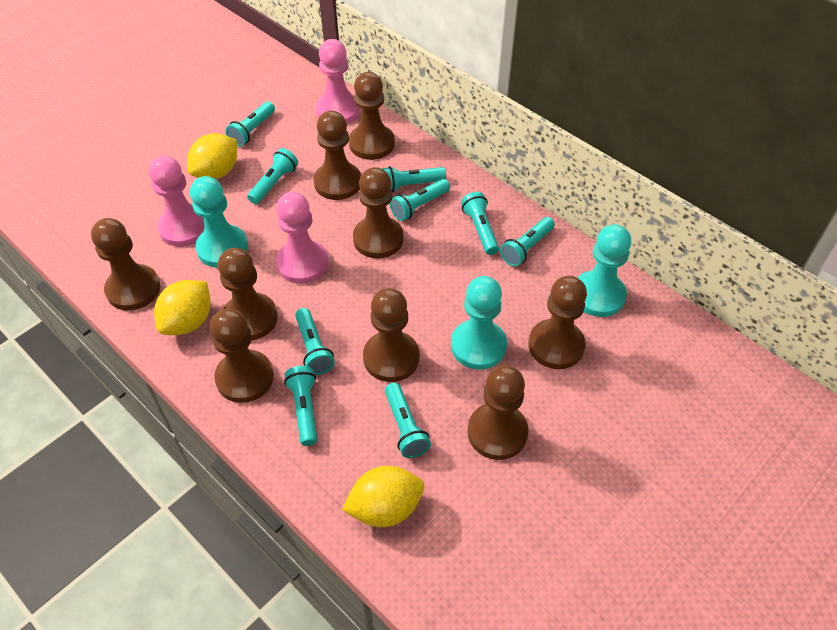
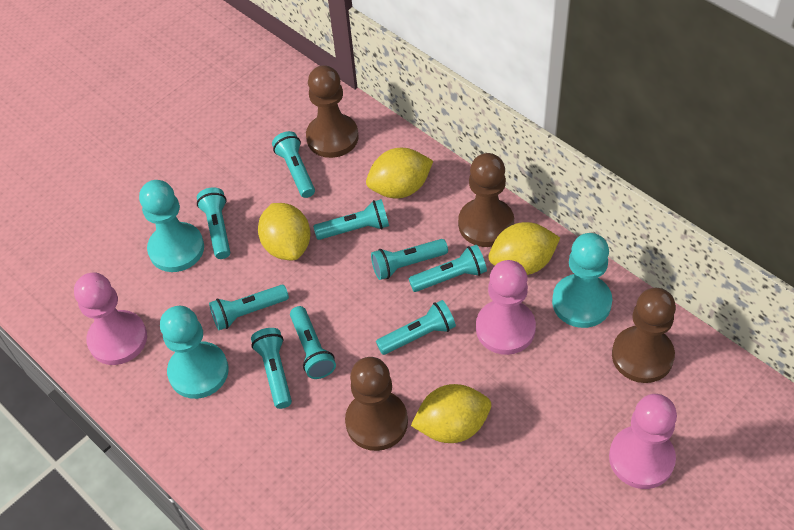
brown pawn: [91,218,160,310] [210,309,274,403] [218,248,278,341] [314,111,361,200] [349,72,395,160] [353,167,404,258] [363,288,419,382] [468,365,528,460] [528,276,587,369] = 9 -> [306,65,359,158] [345,357,408,451] [458,153,514,247] [612,288,676,383] = 4
yellow lemon: [154,280,211,335] [187,133,237,179] [342,466,424,527] = 3 -> [258,203,310,260] [366,148,433,198] [411,384,491,443] [488,222,560,275] = 4

